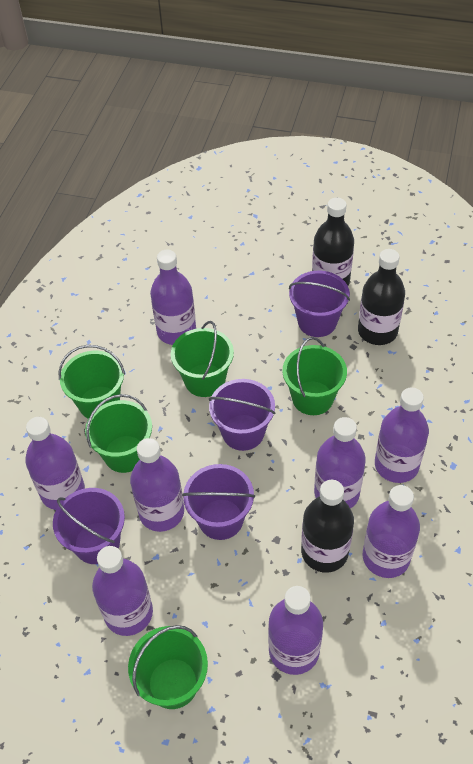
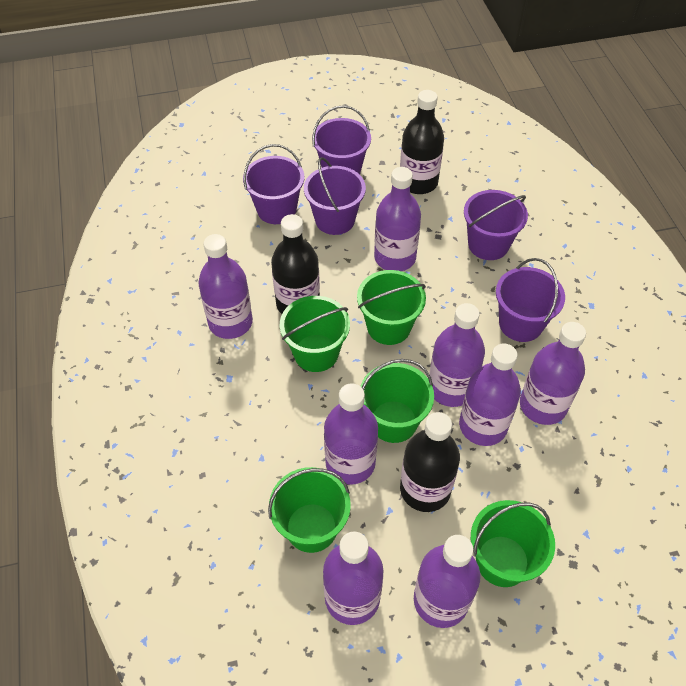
purple bucket: [53,488,125,564] [182,464,255,540] [209,379,275,451] [289,271,350,337] = 4 -> [243,144,304,224] [304,157,366,235] [312,105,371,174] [464,190,528,260] [496,258,565,342] = 5

